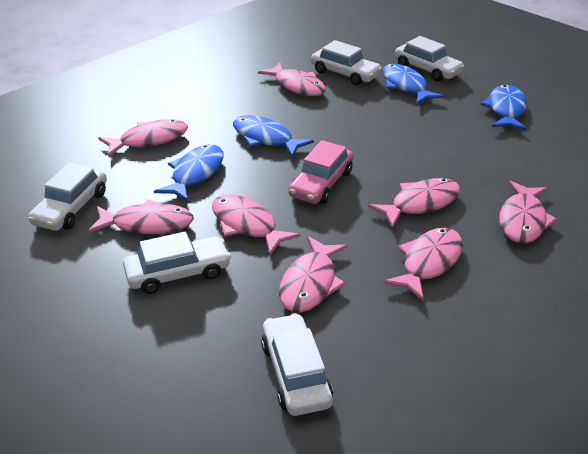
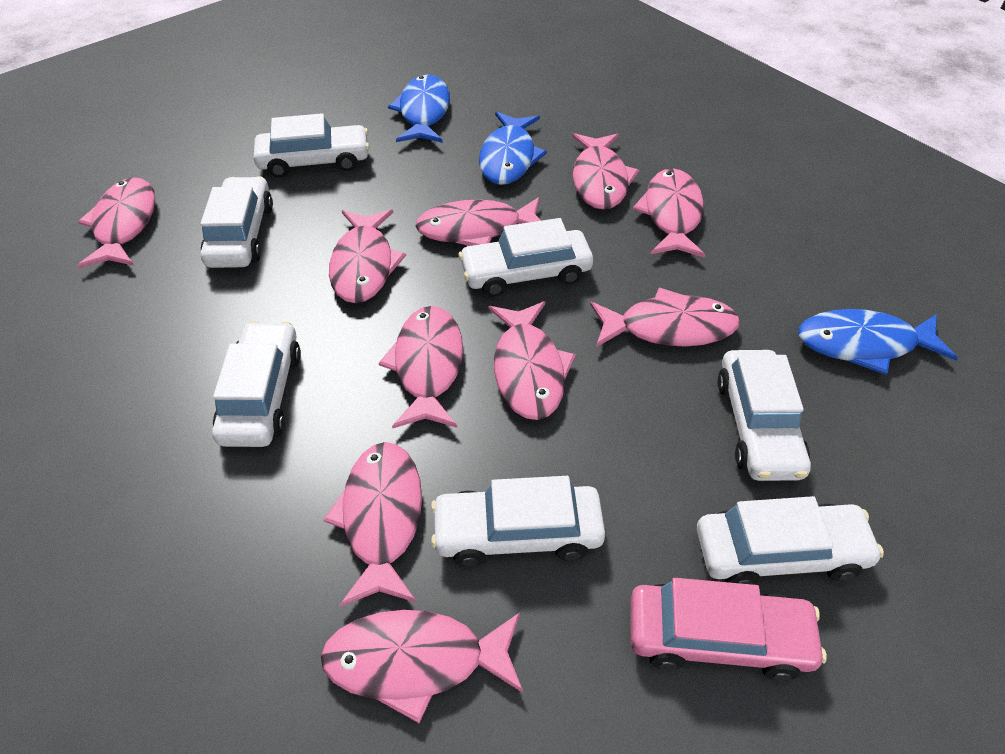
blue fish: [154,144,224,202] [233,115,314,157] [383,64,444,105] [481,85,527,131] = 4 -> [388,75,450,143] [479,112,547,185] [798,309,958,375] = 3
pink fish: [88,199,194,234] [98,119,188,157] [212,194,300,255] [258,63,326,96] [279,236,348,313] [368,178,460,228] [383,228,463,301] [499,181,558,244] = 8 -> [77,177,155,268] [321,610,524,723] [324,442,422,607] [329,210,406,303] [378,306,463,429] [415,197,541,246] [489,301,576,420] [572,133,639,210] [590,288,740,347] [633,168,705,258] = 10
white car: [28,163,107,231] [123,232,231,294] [261,313,333,416] [311,40,382,85] [395,36,465,82] = 5 -> [200,176,273,268] [212,321,301,447] [253,113,370,178] [431,476,605,567] [458,218,593,297] [697,496,884,585] [717,350,811,481] = 7

